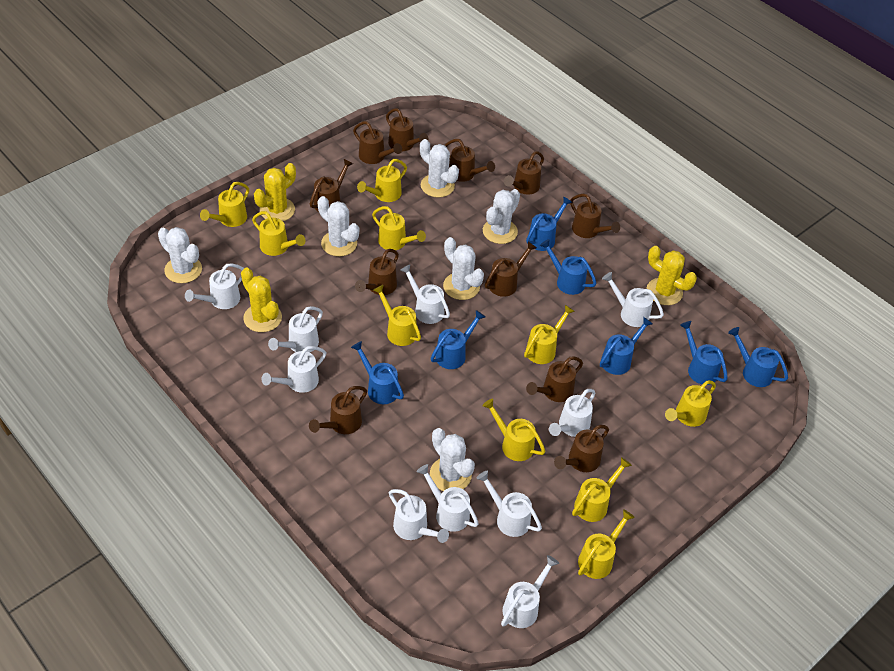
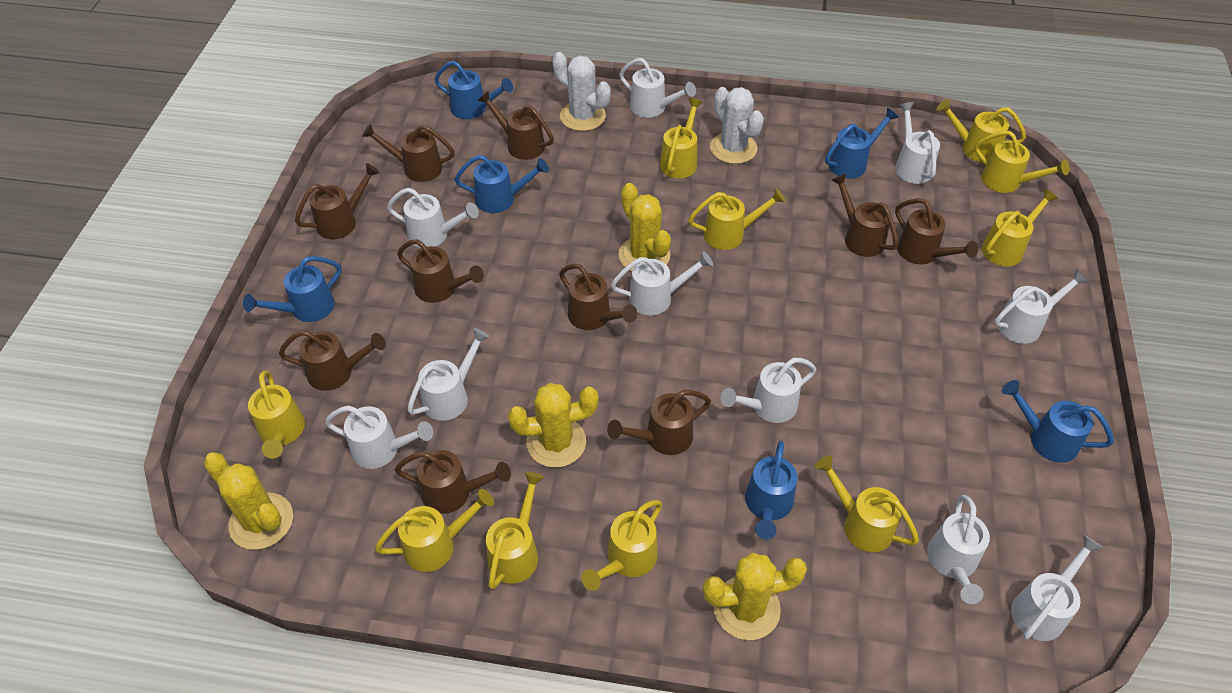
blue watering can: [351,341,404,404] [431,310,485,369] [526,196,572,251] [540,239,597,295] [600,317,653,375] [680,321,728,385] [728,327,788,387] = 7 -> [243,256,341,322] [434,61,513,119] [454,155,549,213] [745,440,797,540] [825,108,899,179] [1002,380,1114,463] = 6
brown watering can: [309,386,367,434] [310,159,353,212] [353,121,402,164] [355,249,399,295] [386,108,428,151] [445,139,495,182] [485,242,537,297] [504,151,544,195] [526,356,583,402] [554,425,609,472] [570,194,620,238] = 11 -> [279,330,386,391] [295,163,380,239] [362,124,455,182] [395,450,511,514] [397,239,484,303] [477,91,554,160] [559,264,637,330] [607,390,711,455] [832,173,898,257] [895,198,978,264] = 10
white cactus: [158,227,202,283] [317,196,359,257] [420,139,459,198] [430,428,475,491] [443,237,484,300] [483,189,520,244] = 6 -> [552,52,611,131] [710,87,764,164] = 2
yellow cactus: [241,268,282,332] [254,163,296,221] [646,246,697,305] = 3 -> [204,452,293,550] [508,383,599,468] [618,183,671,272] [703,553,807,640] = 4

